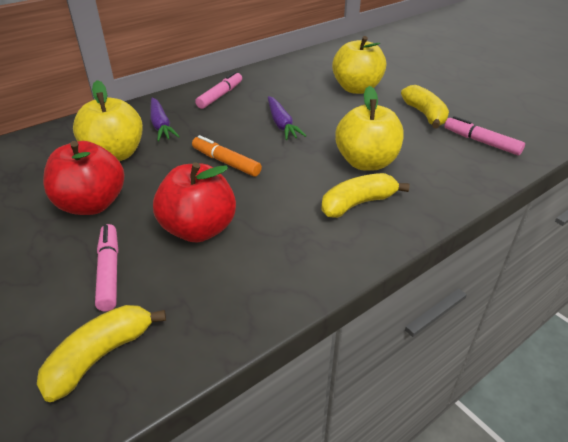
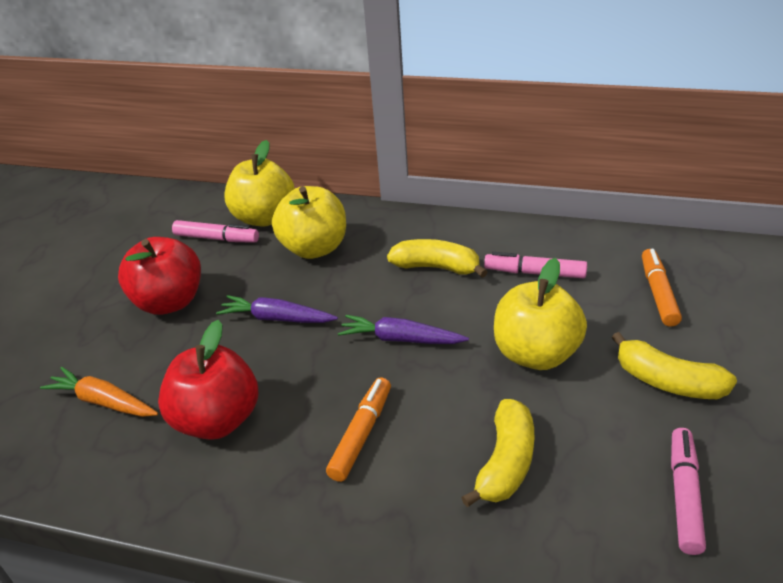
orange carrot: none = 0 -> [40,367,158,417] = 1
orange marker: [192,135,262,177] = 1 -> [326,377,391,482] [642,249,682,327] = 2

